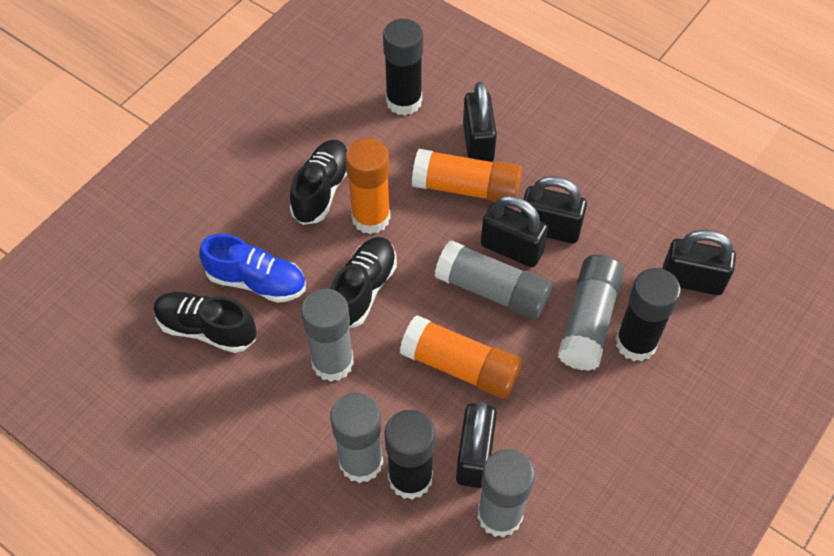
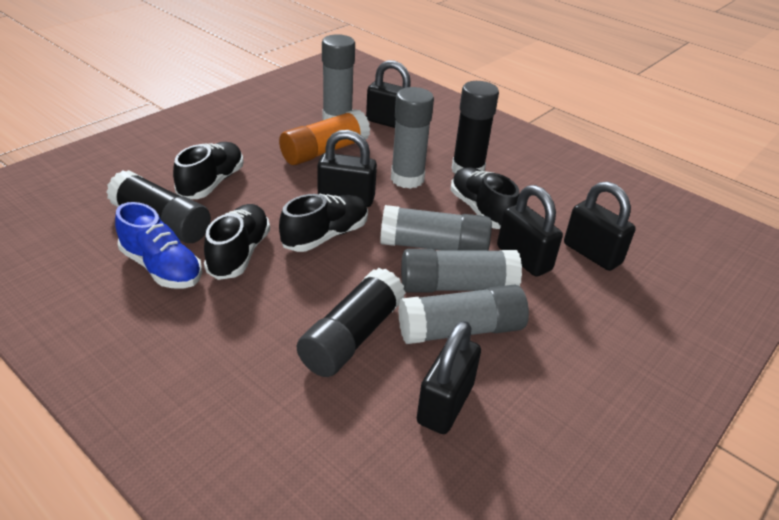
black shoe: [154,292,256,353] [290,140,347,225] [330,237,397,328] = 3 -> [173,142,244,199] [204,204,270,280] [279,194,368,252] [451,167,520,229] = 4
orange glue stick: [345,138,391,234] [400,315,522,399] [412,149,522,202] = 3 -> [279,109,370,165] = 1

